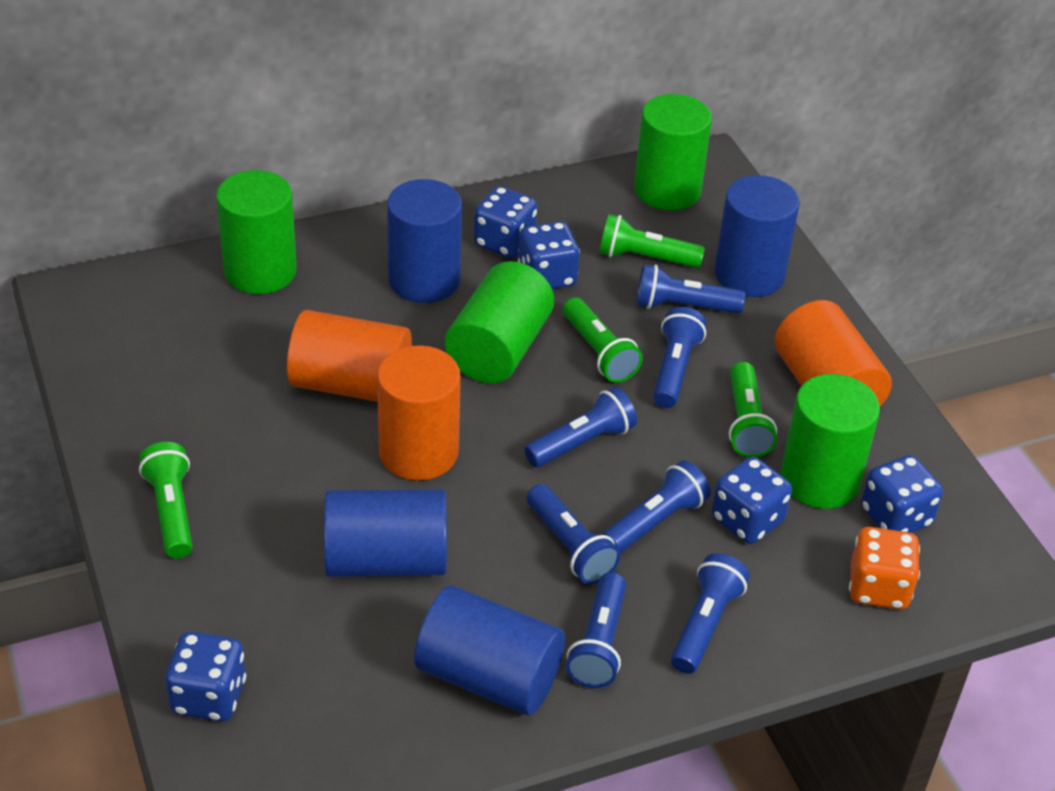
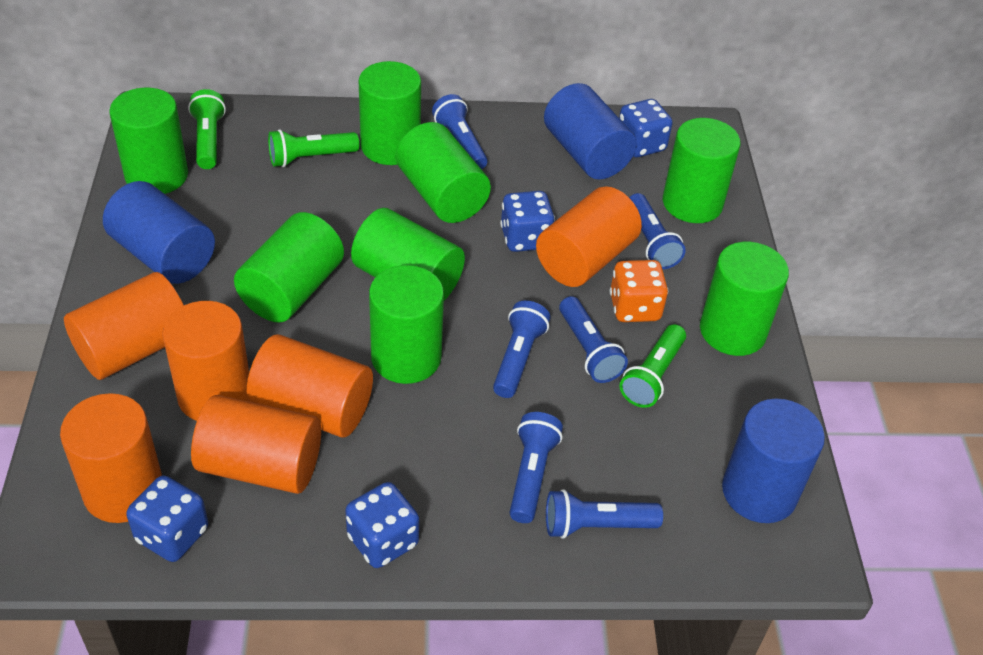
blue cylinder: [324,489,447,577] [387,179,462,303] [414,586,565,715] [715,175,800,297] = 4 -> [103,181,215,284] [544,83,637,179] [722,398,825,523] = 3
blue dice: [165,631,246,721] [474,186,537,258] [518,222,580,289] [712,457,792,544] [861,455,943,533] = 5 -> [126,475,208,562] [345,482,419,568] [500,191,555,252] [619,99,673,157] = 4
blue flashlight: [525,387,637,467] [527,484,621,584] [566,572,626,688] [602,460,711,553] [637,264,745,313] [653,307,707,408] [671,553,750,674] = 7 -> [432,94,488,169] [493,300,550,398] [509,412,563,523] [546,489,663,539] [559,296,628,383] [629,193,686,269] = 6
green cylinder: [216,170,297,294] [445,261,554,383] [634,94,712,210] [781,374,880,509] = 4 -> [109,88,188,194] [234,212,344,323] [351,208,465,301] [359,61,421,165] [369,265,444,384] [396,122,491,223] [663,118,741,223] [700,242,789,356] = 8
green flashlight: [139,442,192,558] [563,297,643,383] [599,214,705,268] [729,362,777,457] = 4 -> [188,89,226,169] [268,129,359,167] [620,324,686,408] = 3
orange cylinder: [287,310,412,402] [377,345,461,480] [775,300,892,406] = 3 -> [60,393,162,523] [64,272,184,380] [162,301,249,421] [191,395,321,494] [247,334,373,437] [536,186,642,287] = 6

